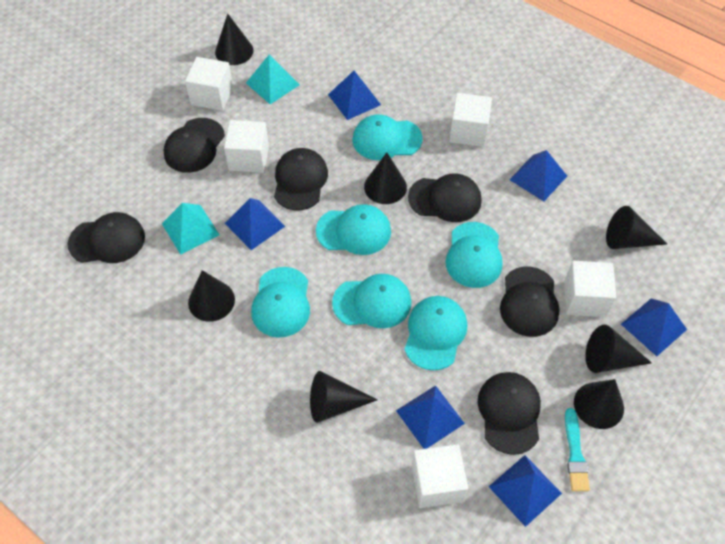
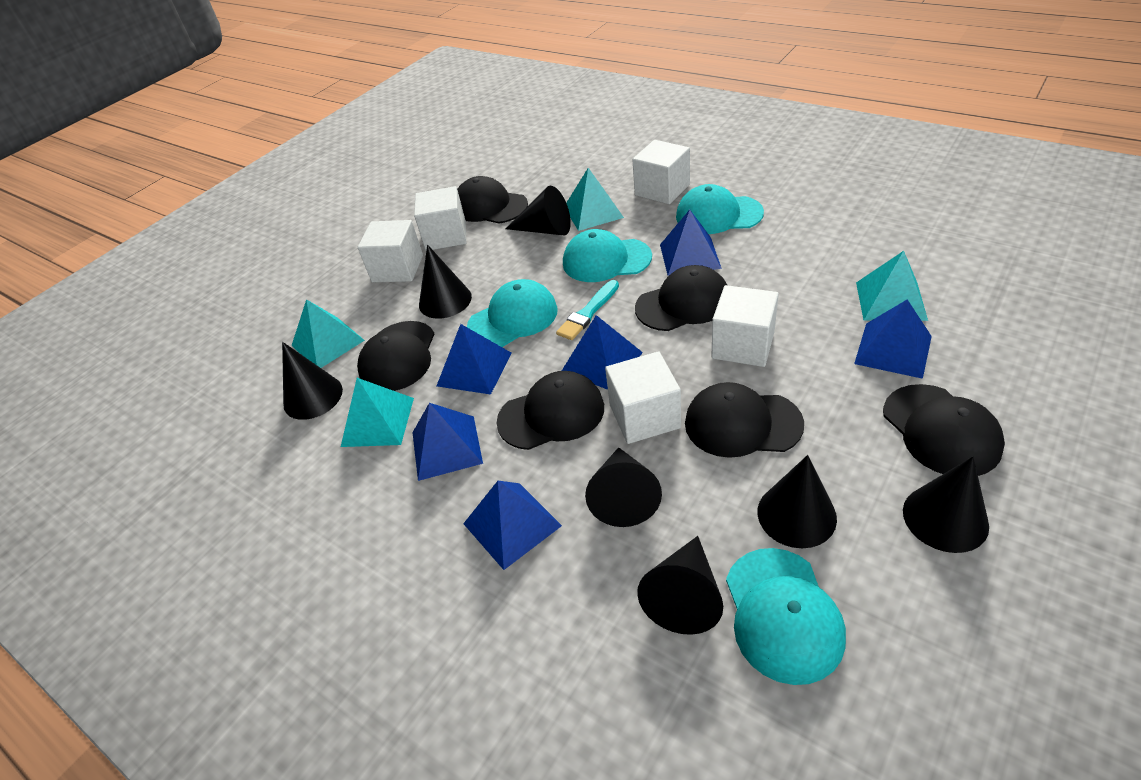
turquoise cap: [251,267,310,338] [316,204,391,255] [332,274,411,328] [352,114,423,160] [404,296,467,371] [445,222,503,288] = 6 -> [467,279,558,347] [563,229,652,282] [676,184,764,234] [726,548,846,685] = 4
turquoise pyramid: [162,203,220,255] [246,55,300,104] = 2 -> [291,299,365,368] [341,378,414,447] [566,168,624,231] [856,251,928,321] = 4

